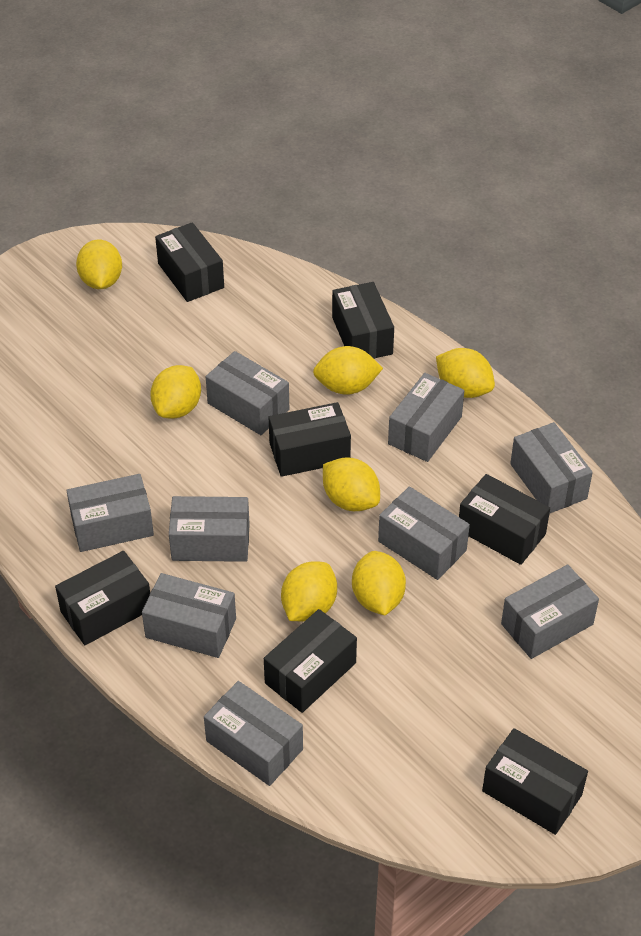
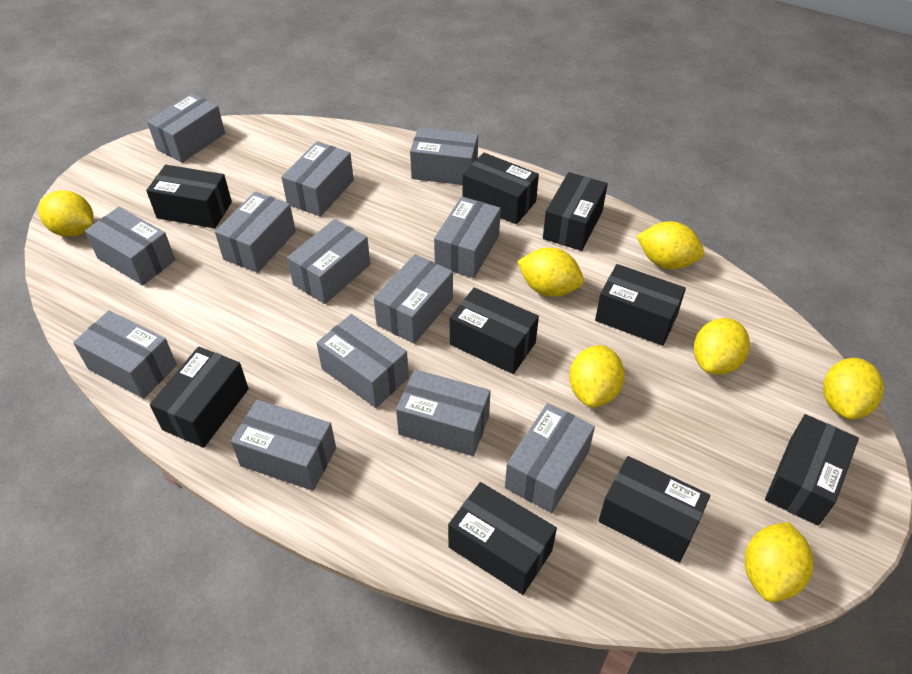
black box: [55,551,150,645] [155,222,224,302] [264,609,357,713] [269,402,351,477] [332,282,394,359] [459,474,550,565] [482,728,588,835] = 7 -> [146,165,232,228] [150,347,249,448] [448,482,557,595] [450,288,539,374] [462,153,539,224] [543,172,608,251] [595,264,686,346] [599,456,710,562] [765,414,859,526] = 9
grey box: [66,474,154,552] [142,573,236,658] [169,496,250,562] [204,681,303,786] [206,351,289,435] [378,486,470,580] [388,373,464,462] [501,565,599,659] [510,422,593,513] = 9 -> [73,310,177,399] [85,207,175,285] [147,93,225,163] [215,191,296,273] [231,400,336,491] [281,141,354,217] [287,219,370,304] [317,314,409,408] [374,254,453,344] [396,369,490,456] [410,127,478,185] [434,197,501,278] [505,403,595,513] = 13

